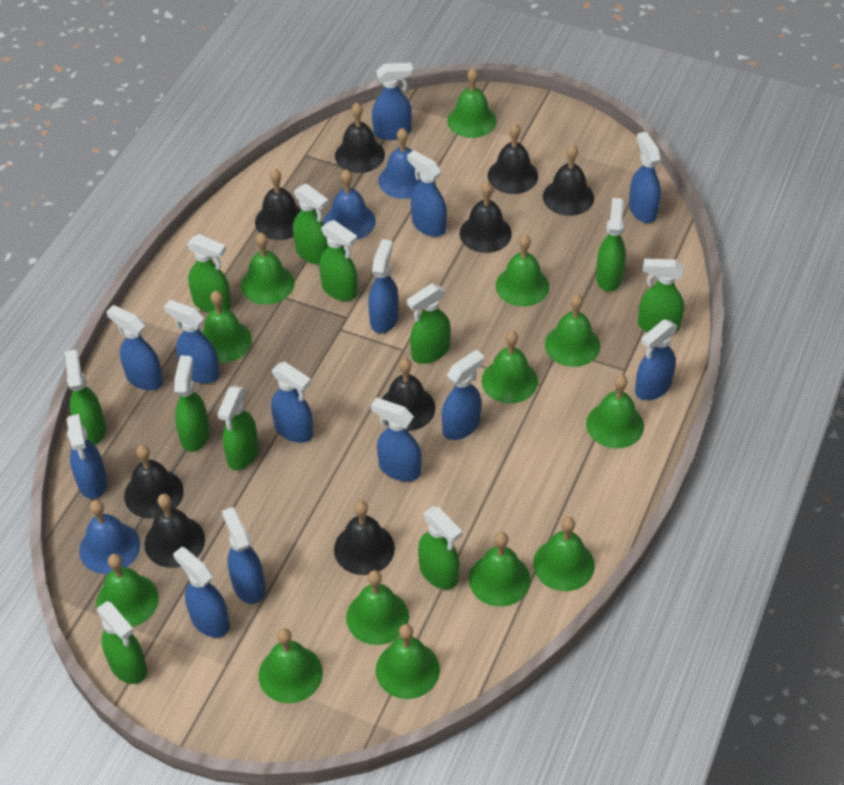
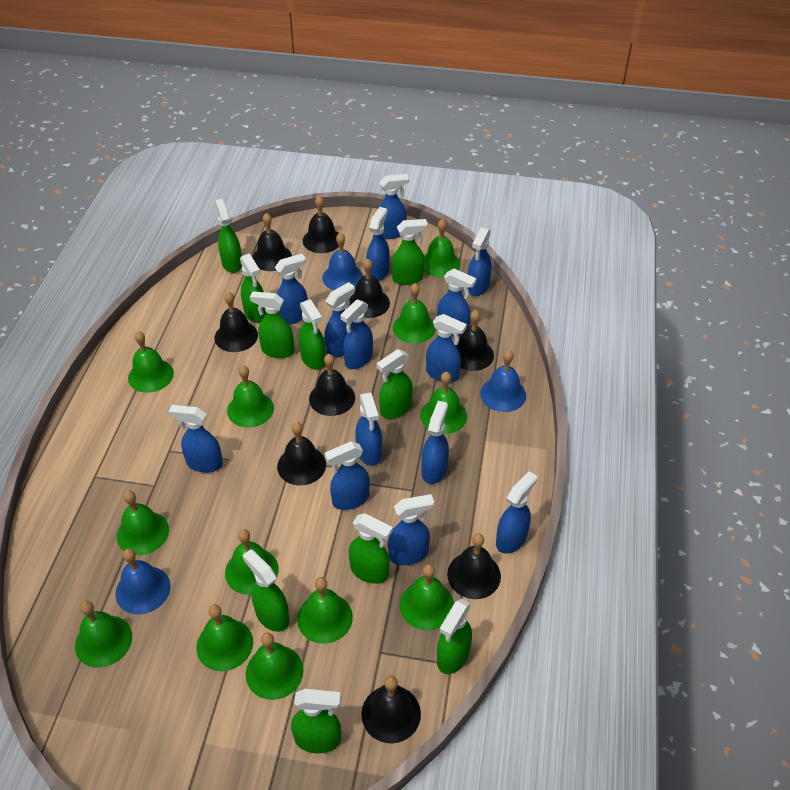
blue spray bottle: [67,414,107,499] [106,305,163,390] [164,300,220,383] [173,547,230,638] [222,507,265,604] [271,362,313,443] [368,239,399,333] [371,398,421,481] [372,63,413,140] [407,150,447,237] [442,349,484,440] [629,132,661,223] [635,319,678,401] = 13 -> [168,405,223,473] [275,254,308,325] [325,282,355,357] [325,441,370,510] [340,300,373,369] [355,392,382,466] [366,207,390,281] [379,174,409,239] [388,494,434,565] [421,401,449,484] [426,314,467,383] [437,269,476,337] [468,228,491,296] [496,471,537,554] = 14
green bell: [96,554,159,627] [201,291,252,363] [241,233,294,305] [259,628,323,703] [346,570,409,645] [376,624,440,699] [448,68,497,138] [469,532,531,607] [482,331,538,404] [496,234,549,307] [533,517,595,591] [545,294,600,367] [586,375,644,449] = 13 -> [75,601,132,668] [117,490,169,555] [128,331,174,393] [196,604,253,671] [225,529,279,595] [227,365,274,428] [246,632,304,700] [297,577,353,644] [393,283,436,343] [400,564,454,630] [420,372,467,434] [424,219,460,277] = 12
green spray bottle: [65,350,106,445] [97,601,147,684] [174,355,209,452] [187,234,231,313] [218,386,258,470] [293,183,329,265] [319,220,358,301] [407,284,451,364] [418,506,462,590] [596,198,626,292] [638,259,684,333] = 11 -> [215,199,242,273] [240,253,266,323] [242,549,289,632] [250,291,294,358] [291,689,341,753] [299,299,326,370] [349,513,393,584] [377,349,413,419] [392,219,428,285] [437,599,472,674] = 10

